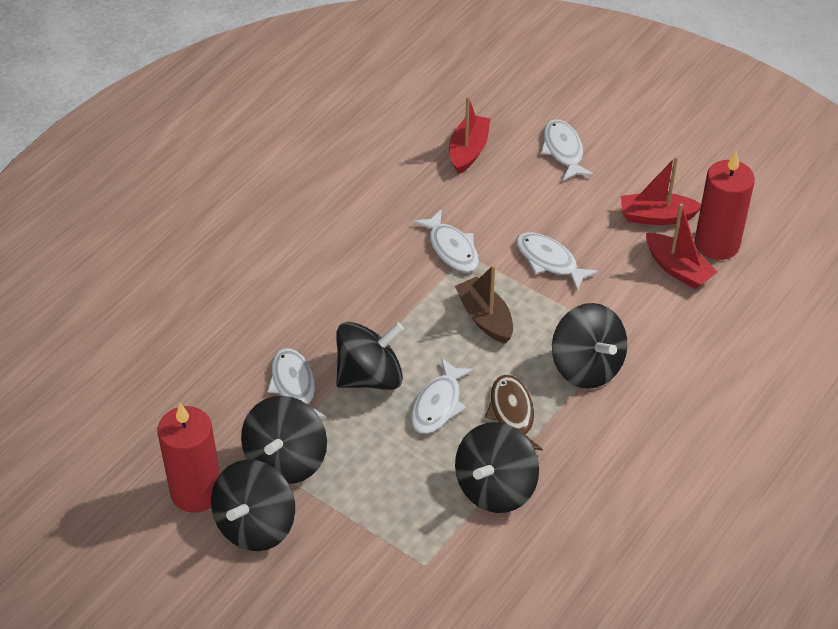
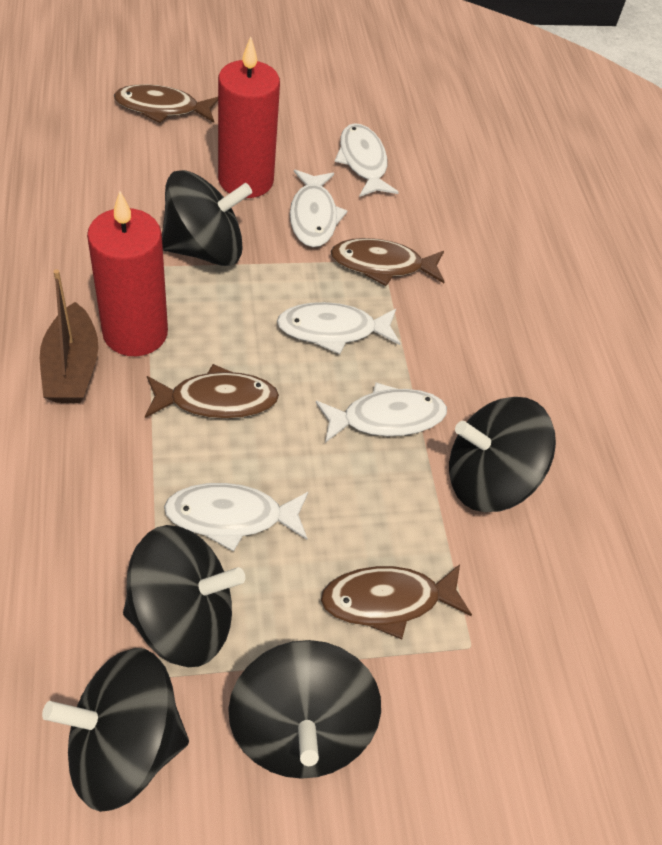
brown fish: [485,375,543,451] = 1 -> [114,84,218,123] [145,364,279,419] [321,564,472,639] [331,238,445,286] = 4
red boat: [449,96,490,175] [621,156,701,225] [646,204,718,289] = 3 -> none = 0

